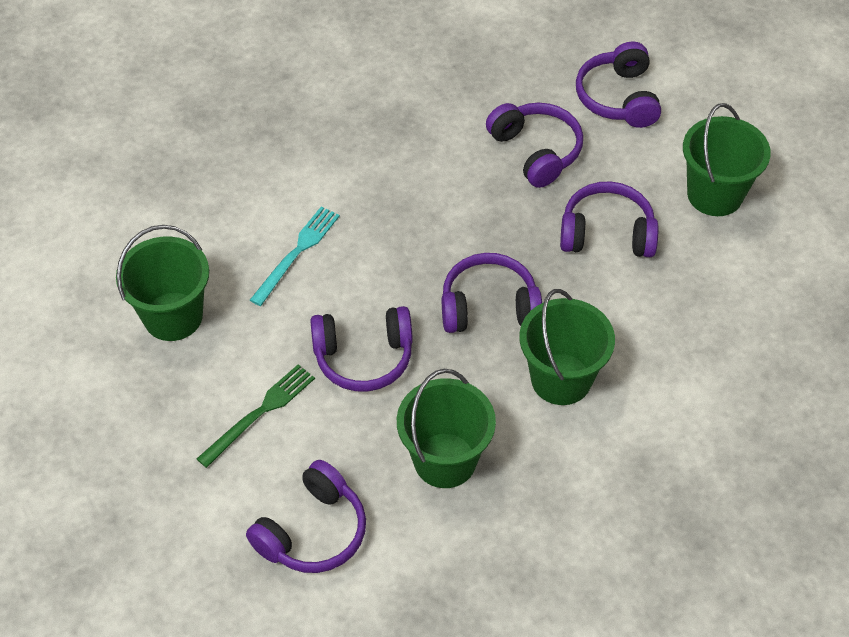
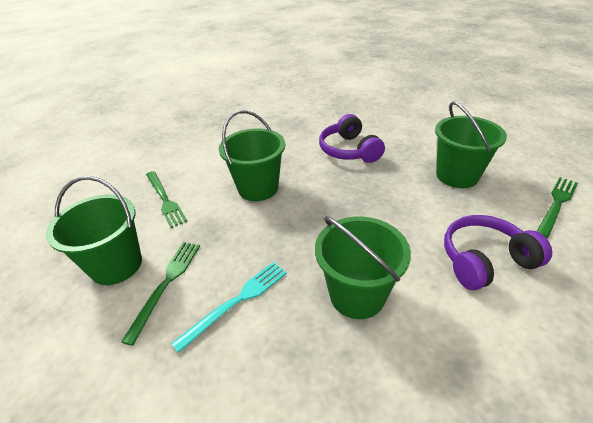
green fork: [197,364,315,468] = 1 -> [121,242,200,346] [146,171,187,228] [537,177,578,238] = 3
purple headphones: [246,460,366,573] [310,306,413,391] [442,253,542,333] [486,103,583,188] [560,181,659,257] [576,42,661,128] = 6 -> [319,114,385,163] [444,215,552,290] = 2

